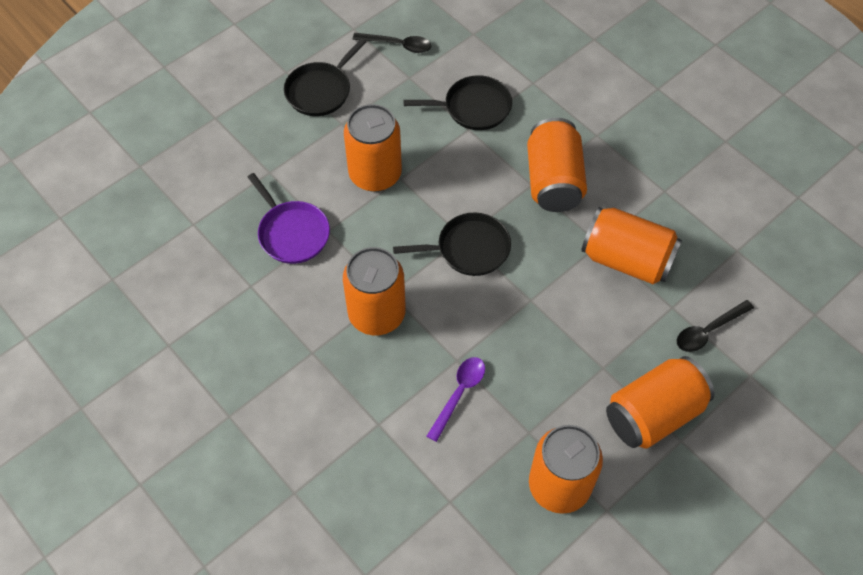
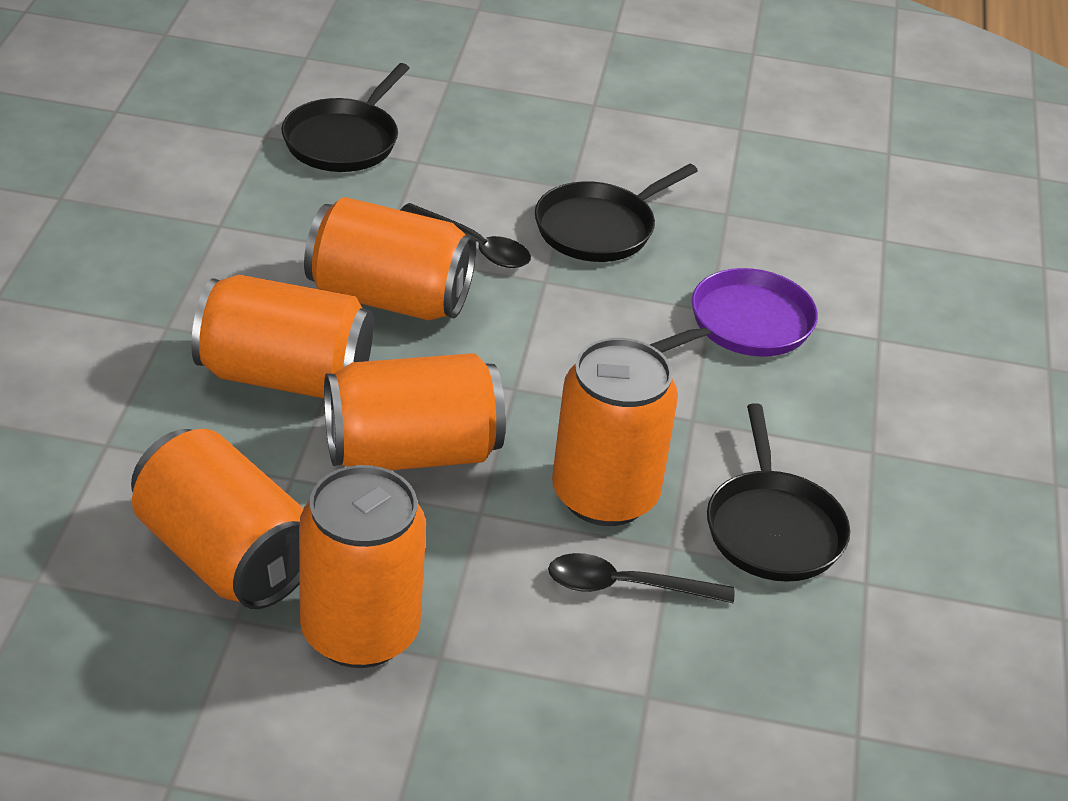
purple spoon: [427,357,485,442] = 1 -> none = 0

